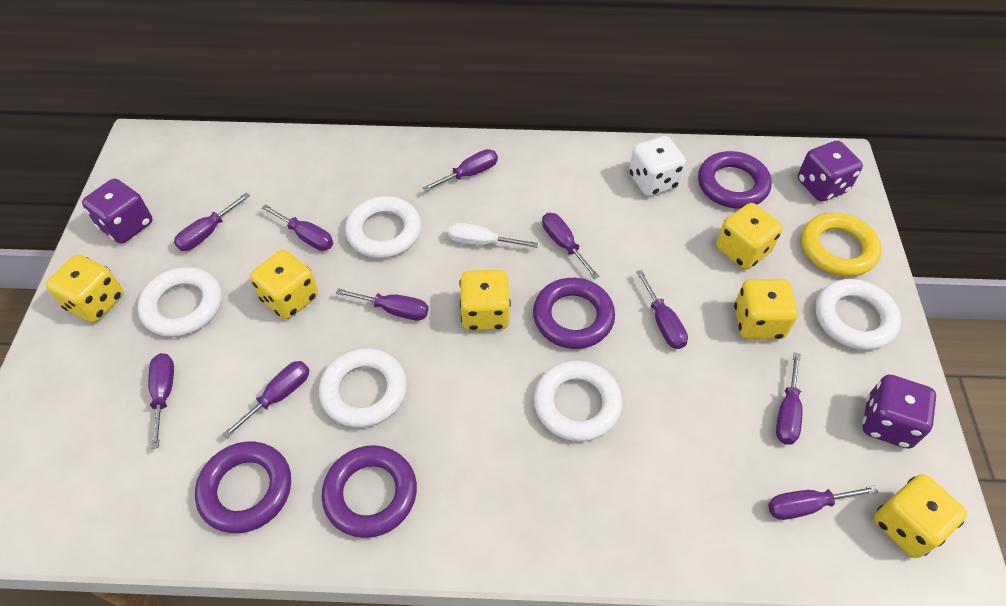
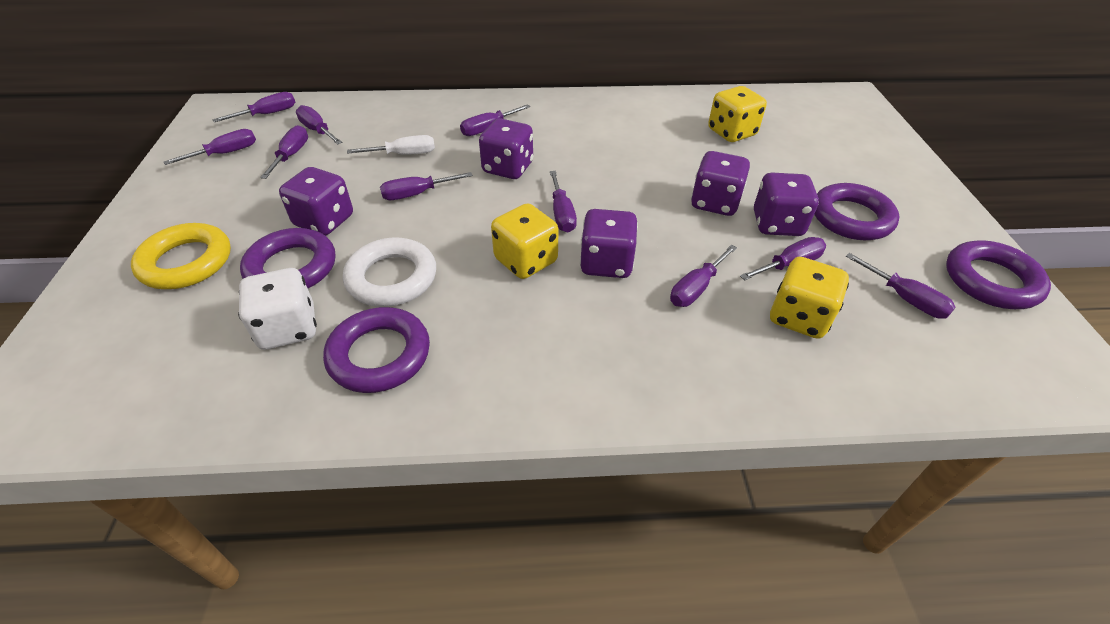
purple dice: [82,179,153,244] [798,140,863,202] [862,375,936,449] = 3 -> [279,167,353,236] [479,118,533,179] [580,209,638,278] [691,151,750,216] [754,173,819,236] = 5
white ring: [137,267,222,337] [319,348,407,428] [345,196,421,258] [534,360,622,442] [815,279,901,350] = 5 -> [343,237,436,307] = 1
yellow dice: [46,254,124,323] [250,250,318,319] [459,270,511,331] [716,203,782,269] [734,279,798,339] [874,474,967,558] = 6 -> [491,203,559,279] [708,86,767,142] [770,257,849,339] = 3

